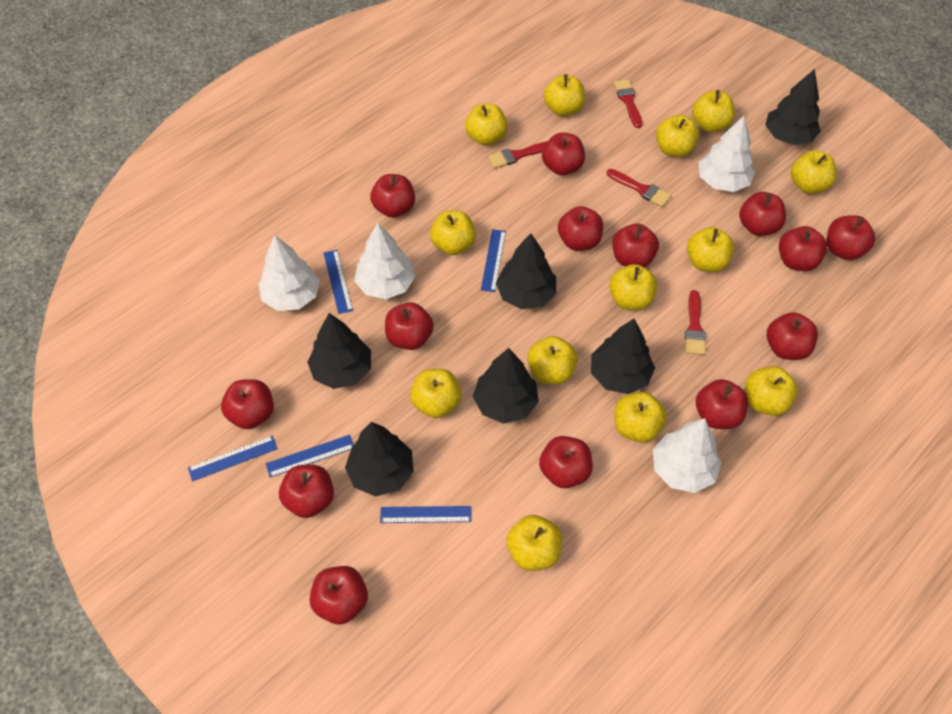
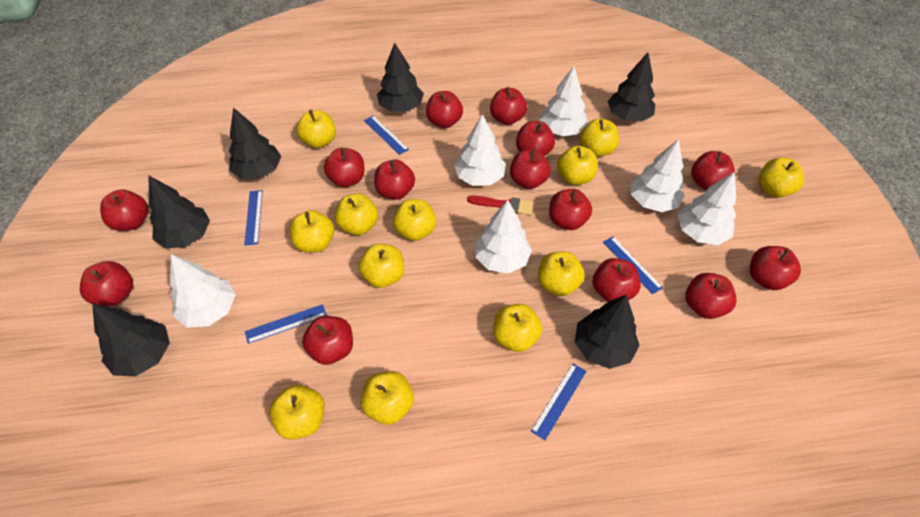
red brush: [488,141,548,168] [607,169,671,207] [614,79,642,128] [685,290,706,355] = 4 -> [467,196,533,215] = 1
white tree: [258,235,320,311] [354,223,415,299] [653,418,722,493] [698,116,755,192] = 4 -> [170,254,236,327] [454,114,506,186] [475,200,532,273] [539,66,588,136] [631,139,685,212] [678,172,736,245] = 6
yellow apple: [410,369,462,418] [430,211,476,255] [465,104,508,146] [506,515,562,571] [527,336,578,384] [544,74,585,116] [609,264,658,310] [614,392,667,443] [656,115,699,157] [687,227,735,272] [692,90,735,132] [745,366,798,416] [791,150,837,194] = 13 -> [269,385,325,440] [290,210,334,253] [297,110,336,148] [335,194,378,235] [358,244,404,288] [361,371,414,425] [393,199,436,241] [493,304,542,352] [538,251,585,296] [557,146,598,185] [580,119,619,157] [759,157,805,198] = 12

